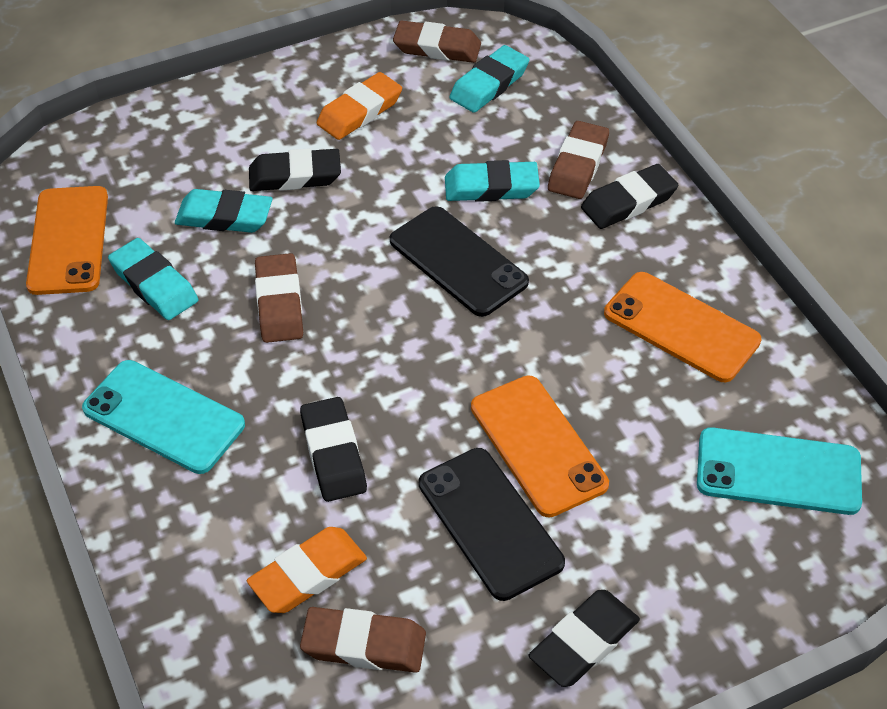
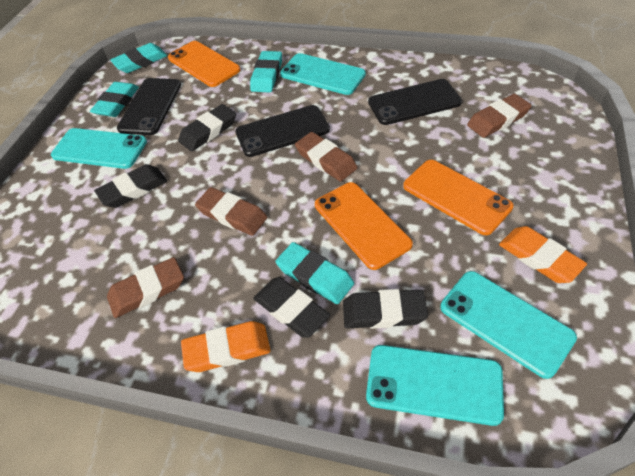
black phone: [390,206,529,317] [419,448,565,601] = 2 -> [117,78,181,135] [235,105,330,157] [368,79,462,125] = 3
turquoise phone: [82,360,245,474] [697,427,862,515] = 2 -> [51,128,147,169] [280,53,366,95] [366,345,504,426] [440,271,577,379] = 4

